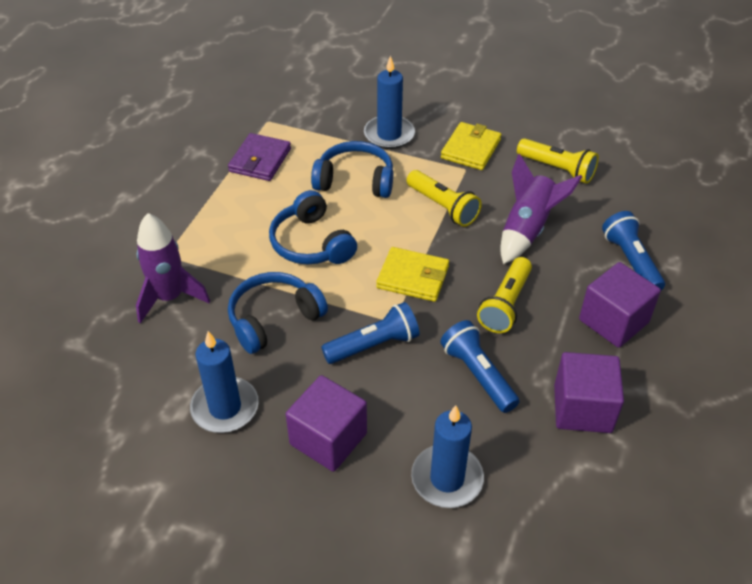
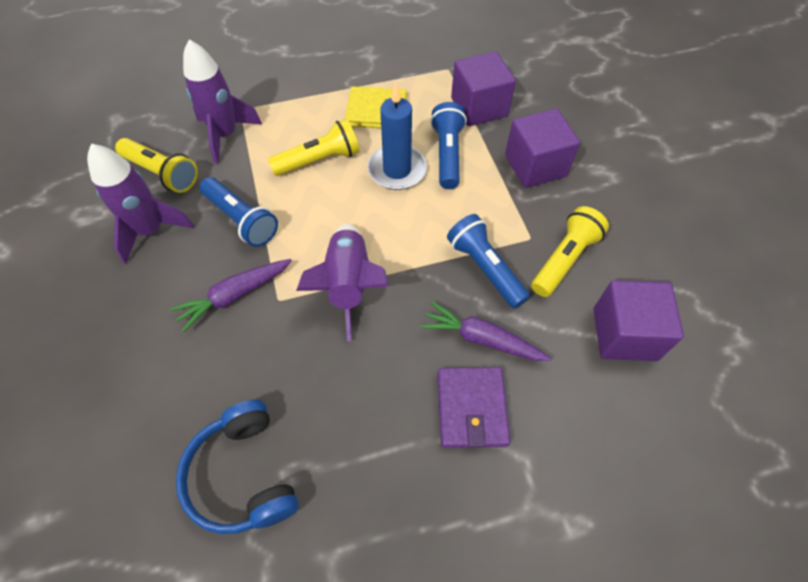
blue candle: [190,331,259,433] [364,55,415,149] [411,405,484,508] = 3 -> [367,84,427,190] = 1
blue headphones: [228,272,328,354] [269,190,357,265] [311,141,393,198] = 3 -> [176,399,299,534] = 1
purple carrot: none = 0 -> [170,259,292,332] [421,301,552,361] = 2
purple rocket: [136,213,210,324] [500,153,582,264] = 2 -> [87,144,194,264] [183,40,263,164] [296,223,389,341] = 3
yellow wallet: [376,247,449,302] [441,122,501,170] = 2 -> [345,86,407,128] = 1

